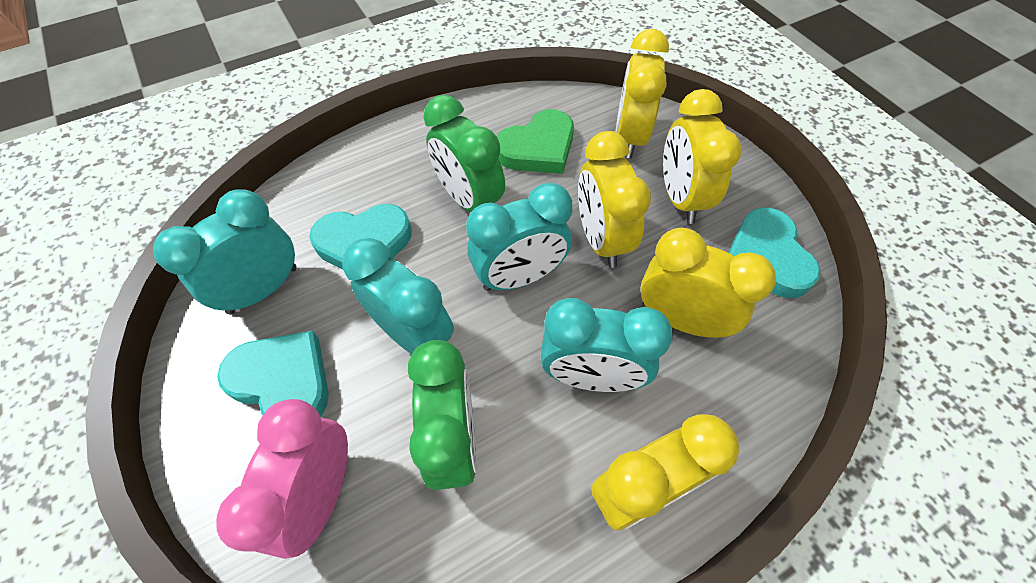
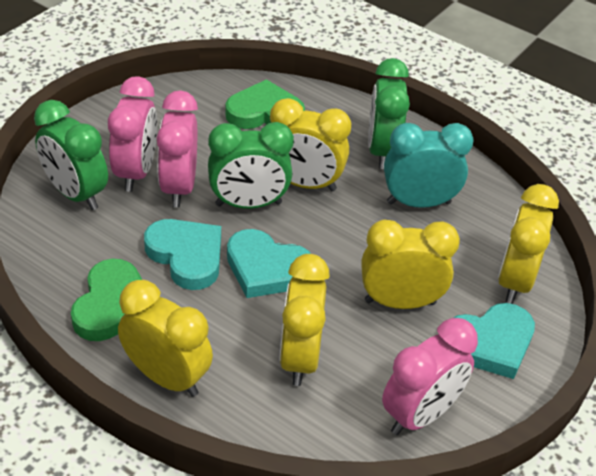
green clock: [408,340,477,490] [423,95,505,212] = 2 -> [34,100,108,210] [208,122,294,209] [368,58,410,169] = 3
green heart: [497,109,574,174] = 1 -> [71,259,143,341] [225,79,305,129] = 2
pink clock: [216,399,348,559] = 1 -> [108,76,157,192] [157,90,198,207] [382,318,478,435] = 3
turquoise clock: [153,189,297,314] [342,238,454,354] [466,183,572,291] [541,298,673,392] = 4 -> [384,123,474,208] = 1

